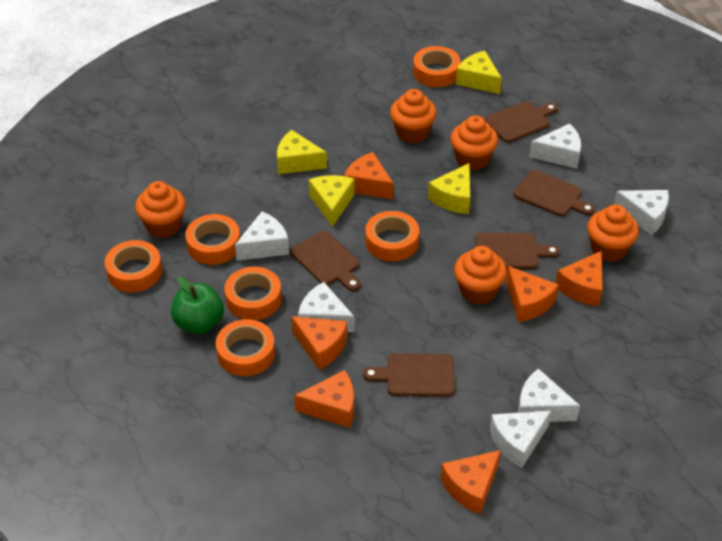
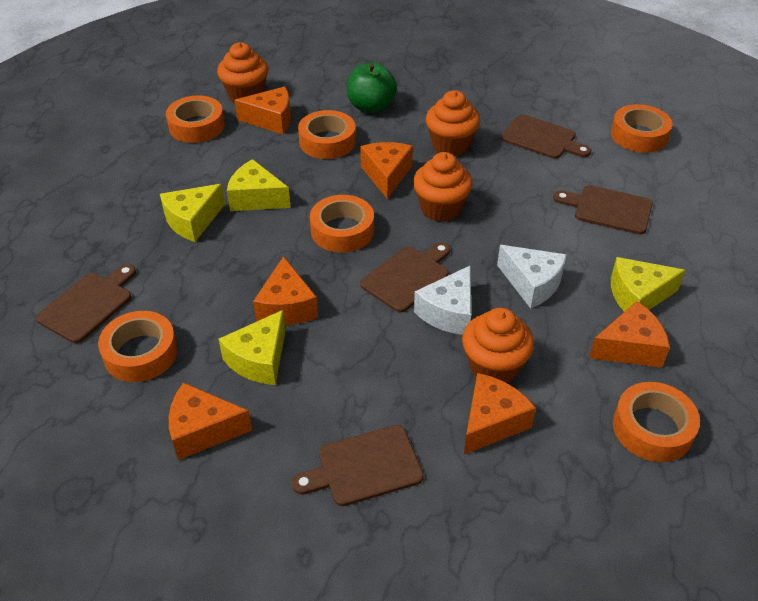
orange cupcake: [135,181,186,238] [390,89,437,143] [450,115,498,171] [454,246,507,304] [587,204,639,262] = 5 -> [217,42,268,103] [413,152,473,222] [426,90,480,156] [462,308,534,383] = 4
white cheese: [235,211,289,261] [298,282,354,332] [490,410,552,468] [518,368,580,422] [529,124,581,169] [614,190,669,235] = 6 -> [414,265,471,335] [497,245,567,309] = 2

